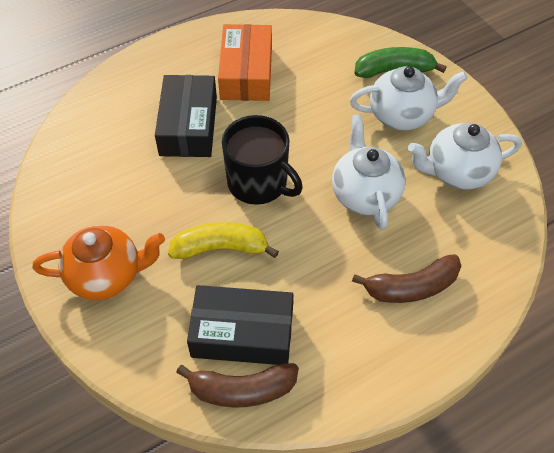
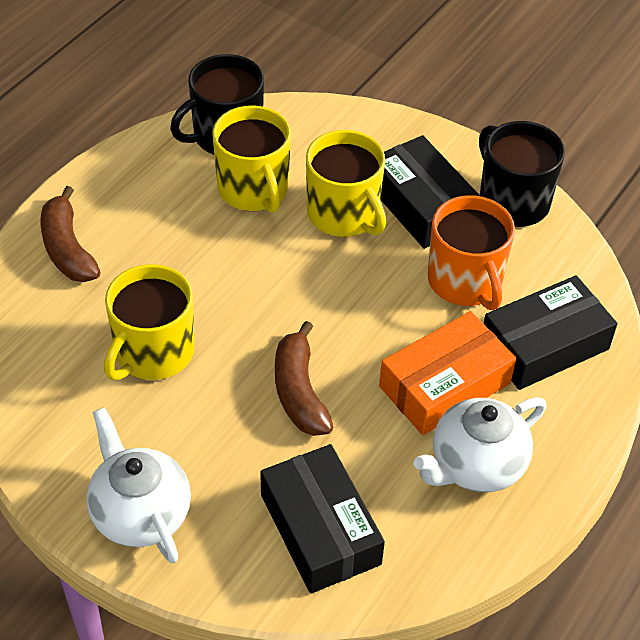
black box: [155,75,217,157] [187,285,293,365] = 2 -> [260,444,385,594] [380,135,480,249] [484,275,617,390] = 3
black mug: [222,115,303,205] = 1 -> [170,54,264,155] [479,121,565,227] = 2
green banana: [354,47,447,78] = 1 -> none = 0
orange mug: none = 0 -> [428,195,515,310] = 1
orange teapot: [32,225,165,300] = 1 -> none = 0
white teapot: [332,114,405,230] [350,66,468,130] [408,123,521,190] = 3 -> [86,407,191,563] [413,397,547,492] = 2
yellow banana: [168,222,279,259] = 1 -> none = 0
yellow mug: none = 0 -> [104,264,195,381] [212,105,291,213] [306,130,386,237] = 3

